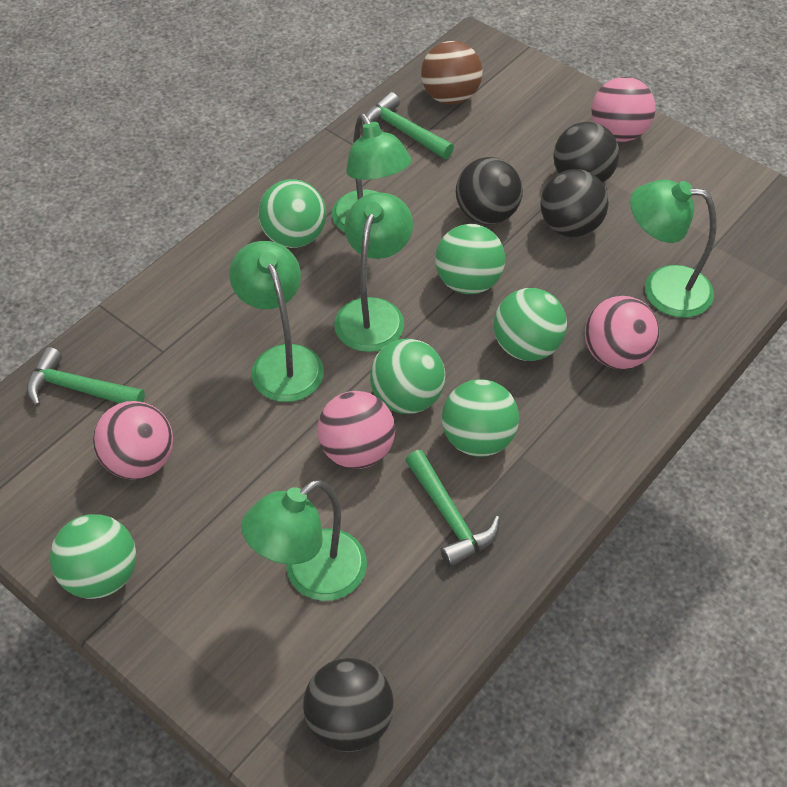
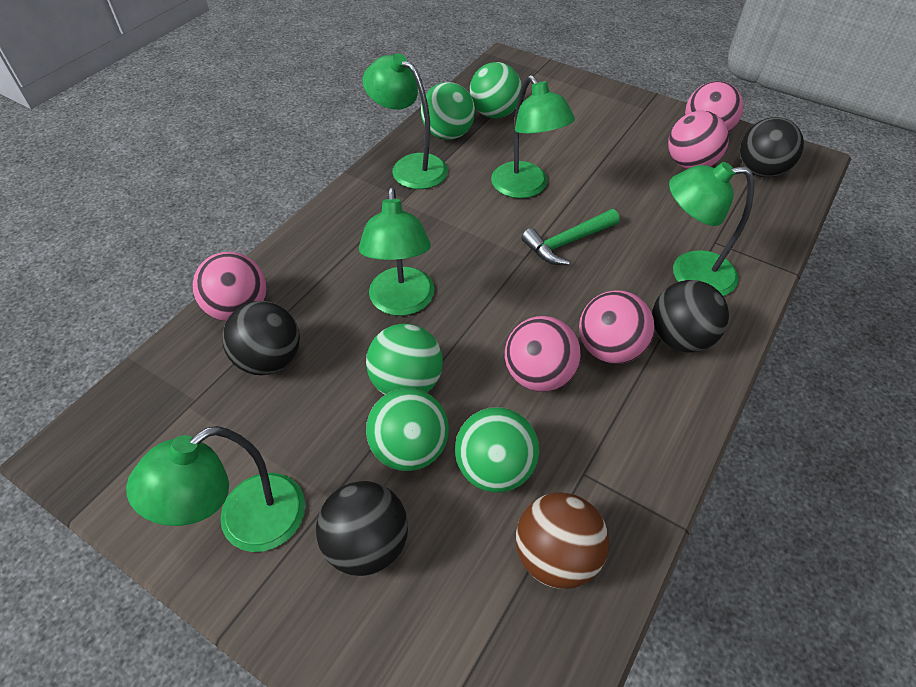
green ball: [50,514,136,599] [258,179,326,248] [370,339,445,414] [435,224,505,294] [442,379,519,457] [494,288,567,361] = 6 -> [366,324,443,395] [366,388,449,471] [421,82,475,140] [455,407,539,493] [470,62,522,119] = 5
green hammer: [27,347,145,406] [363,92,454,159] [405,450,500,567] = 3 -> [521,209,620,265] = 1
pink ball: [93,401,173,480] [317,391,395,469] [585,296,659,369] [591,77,656,142] = 4 -> [193,252,267,321] [505,316,581,392] [579,290,655,364] [668,111,729,169] [685,81,743,133] = 5

